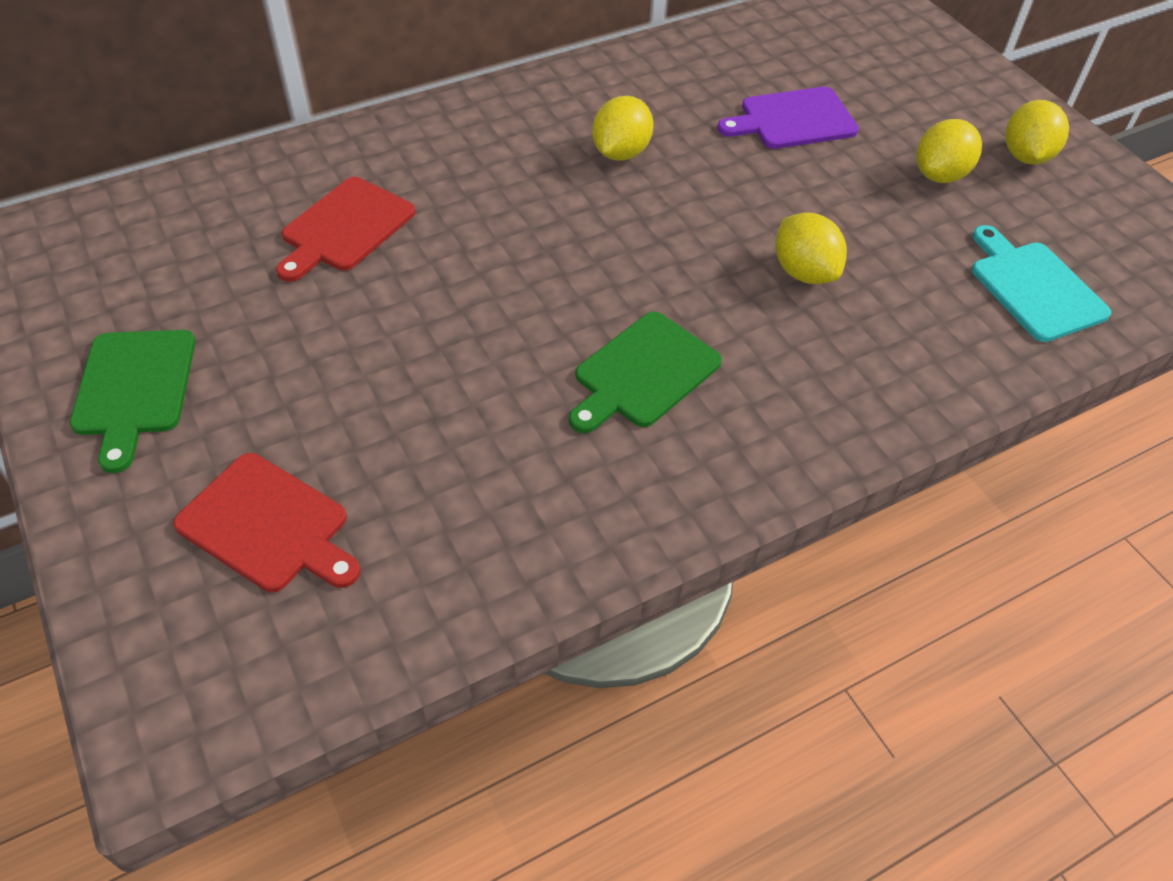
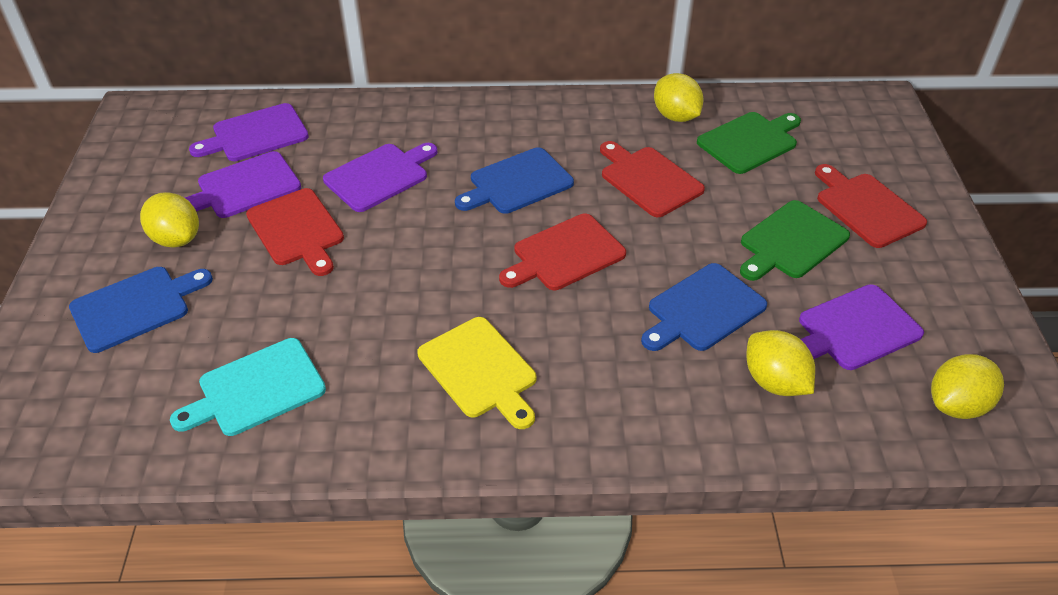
blue cutting board: none = 0 -> [69,267,213,353] [455,147,574,214] [641,263,767,351] = 3
purple cutting board: [717,87,859,149] = 1 -> [185,151,301,218] [189,103,309,161] [323,143,438,212] [799,284,924,370] = 4
red cutting board: [173,453,361,592] [276,177,415,282] = 2 -> [246,188,344,276] [499,213,626,290] [600,141,705,217] [815,164,927,248] = 4
yellow cutting board: none = 0 -> [417,317,536,429] = 1

